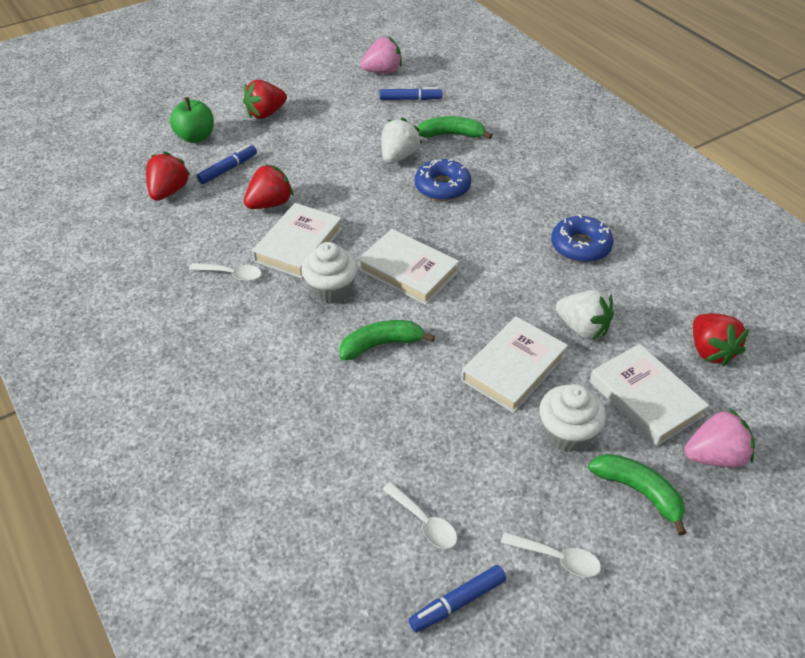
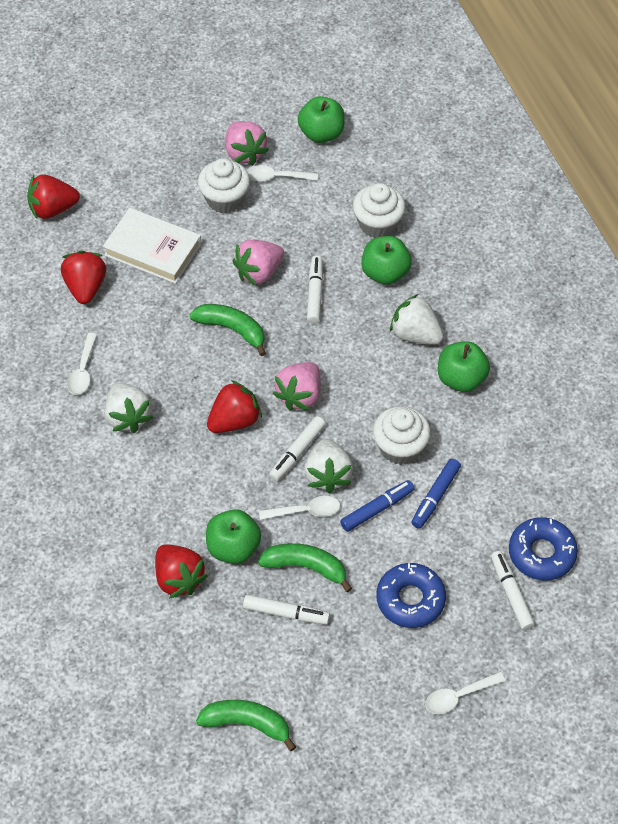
blue marker: [197,145,257,184] [380,87,442,100] [409,565,506,632] = 3 -> [340,480,415,532] [411,459,461,529] = 2
green apple: [170,97,214,143] = 1 -> [206,509,261,564] [298,96,345,143] [361,236,412,285] [438,341,490,392] = 4
pink strawberry: [360,37,402,73] [685,408,755,468] = 2 -> [225,121,269,165] [233,240,284,286] [273,362,321,411] = 3
white book: [252,203,342,279] [358,229,459,305] [461,316,568,413] [590,344,709,446] = 4 -> [103,208,201,284] = 1
white cupcake: [301,242,358,304] [539,384,606,452] = 2 -> [198,158,250,214] [353,183,405,238] [373,406,431,465] = 3
white marker: none = 0 -> [243,595,330,625] [269,416,326,482] [307,256,323,324] [491,551,535,630] = 4
white spoon: [189,263,262,281] [383,482,457,549] [501,532,601,577] = 3 -> [67,333,97,395] [247,165,318,181] [259,496,340,520] [425,672,505,714] = 4
white strawberry: [382,117,422,163] [556,290,614,340] = 2 -> [104,382,153,433] [304,439,353,493] [390,294,444,345] = 3

